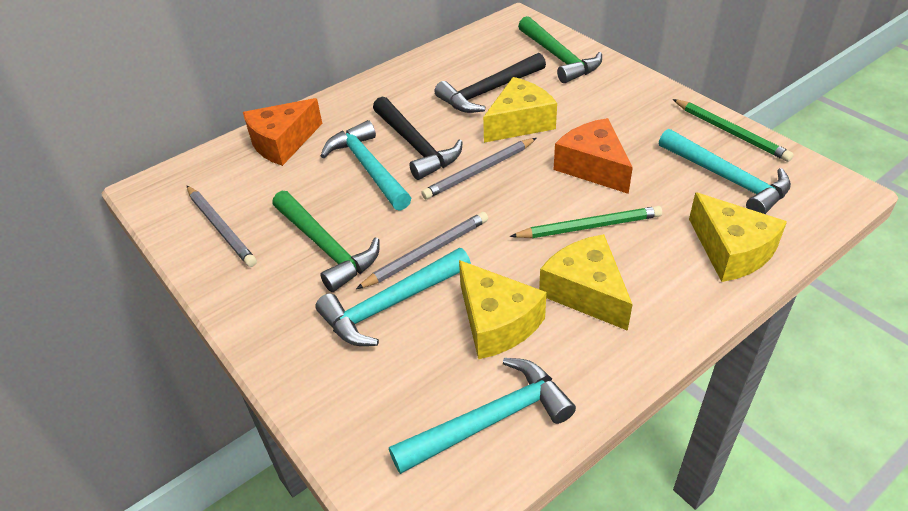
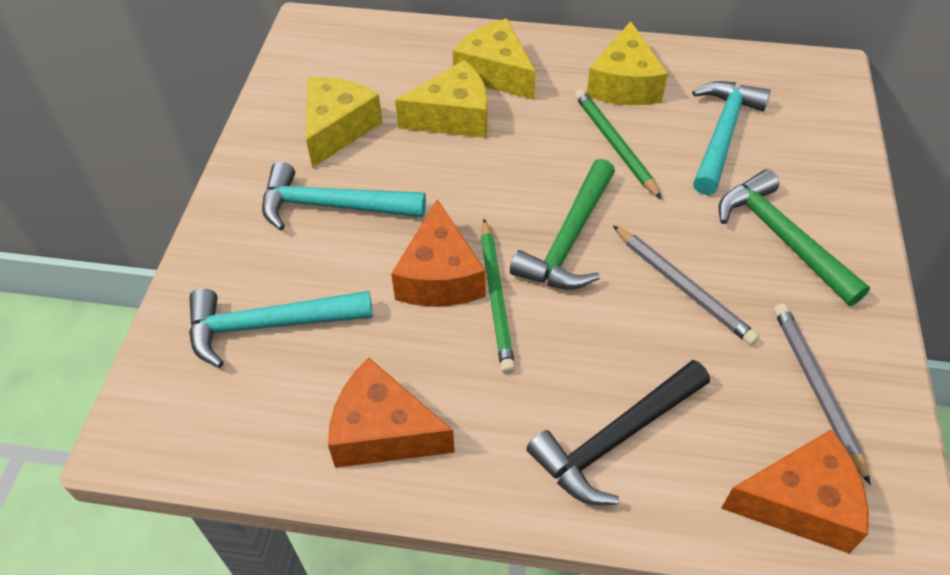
black hammer: [373,97,463,180] [434,53,546,113] = 2 -> [526,360,710,505] = 1
grey pencil: [187,186,257,267] [356,212,488,289] [421,138,536,199] = 3 -> [613,225,759,345] [774,304,871,485] = 2
orange cheese: [243,98,322,166] [554,118,633,194] = 2 -> [328,358,455,468] [391,199,485,307] [721,429,869,553] = 3
turquoise hammer: [315,248,471,346] [321,120,411,211] [389,358,576,474] [659,129,791,214] = 4 -> [189,288,373,368] [262,162,426,230] [692,81,771,195] = 3

